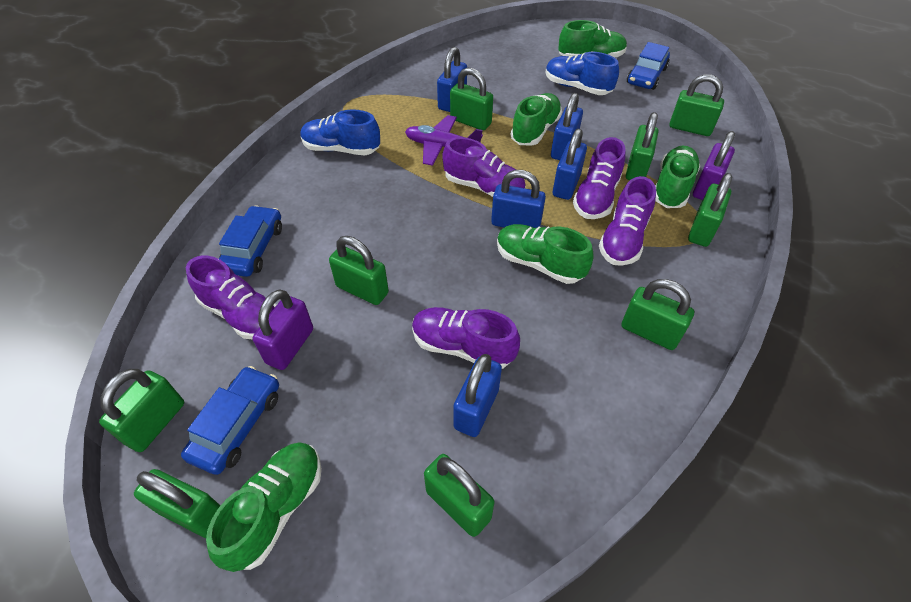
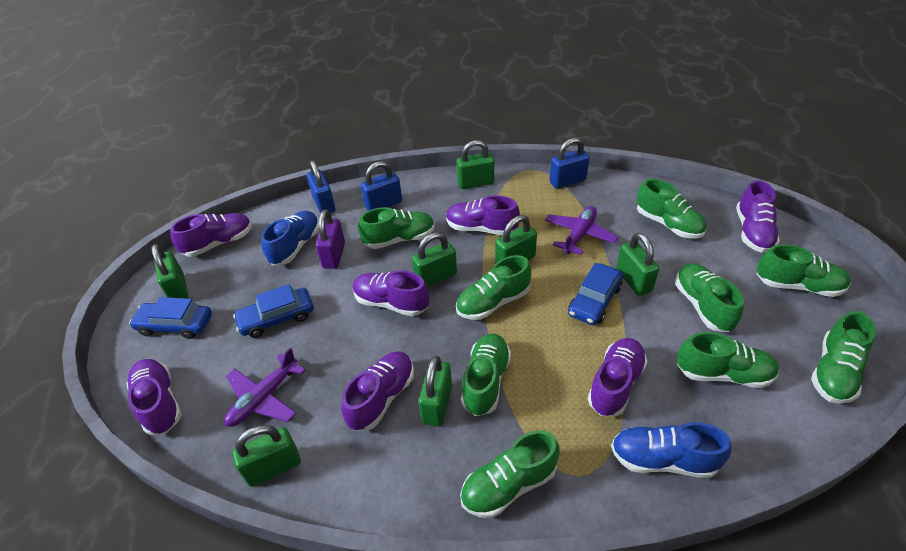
blue padlock: [437,47,467,112] [453,354,502,437] [491,170,546,228] [551,93,583,160] [553,129,587,200] = 5 -> [307,160,335,213] [361,161,402,211] [550,138,589,189] = 3
green padlock: [99,369,184,452] [134,469,220,538] [329,236,389,305] [424,454,494,537] [450,68,493,131] [622,279,694,350] [626,112,658,180] [670,74,724,136] [688,173,732,247] = 9 -> [151,244,188,299] [232,425,301,486] [412,232,457,287] [418,356,452,427] [456,140,494,189] [495,215,537,264] [616,232,659,296] = 7
green shoe: [206,442,322,572] [497,224,594,284] [510,93,562,146] [558,20,627,57] [655,146,701,208] = 5 -> [358,207,435,249] [456,255,531,320] [460,430,560,518] [461,333,511,416] [637,179,707,238] [675,263,744,332] [677,332,779,388] [757,244,851,297] [811,311,876,404] = 9
purple padlock: [253,289,313,370] [693,131,735,200] = 2 -> [316,209,345,269] = 1
purple plane: [405,115,483,166] = 1 -> [224,347,306,427] [545,206,618,255] = 2
purple shoe: [186,256,277,340] [412,307,520,369] [442,137,525,197] [573,137,626,219] [599,176,656,266] = 5 -> [126,359,182,435] [170,213,252,257] [341,351,414,431] [353,270,430,316] [446,195,520,235] [588,338,647,416] [736,180,780,253] = 7

